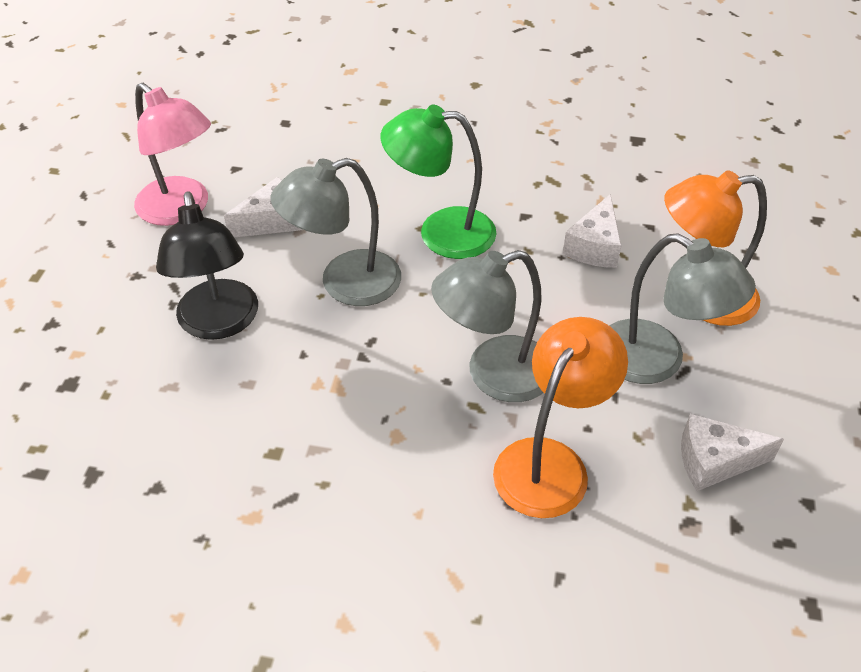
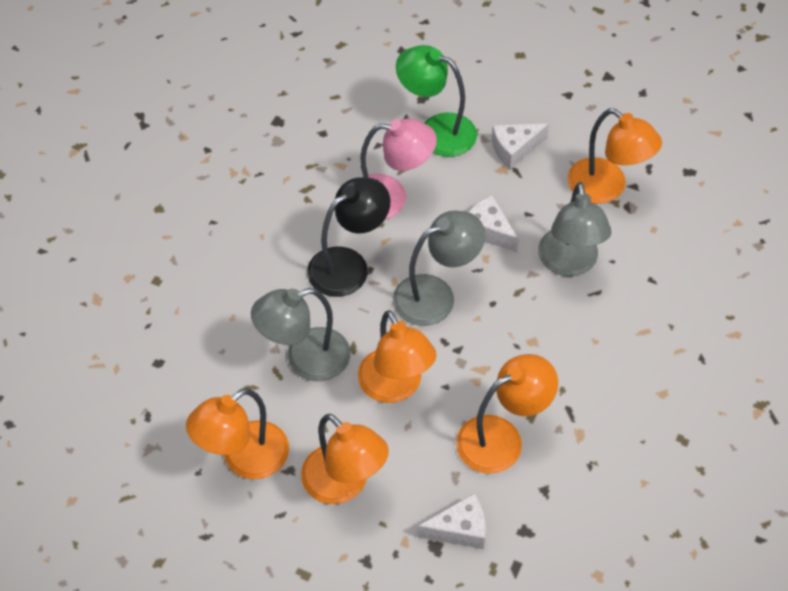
orange lamp: [493,317,628,518] [664,170,767,326] = 2 -> [186,388,289,479] [301,414,389,504] [358,310,437,403] [456,354,558,474] [568,108,662,204] = 5

